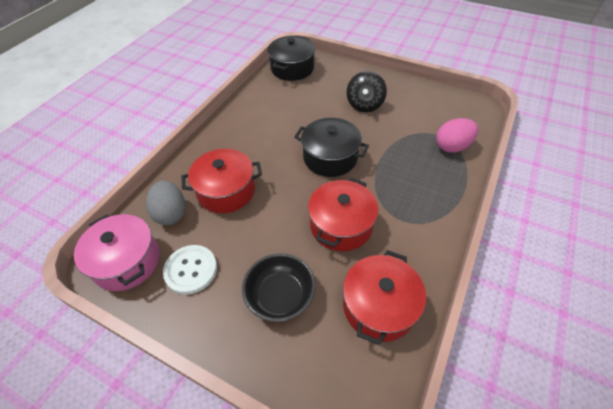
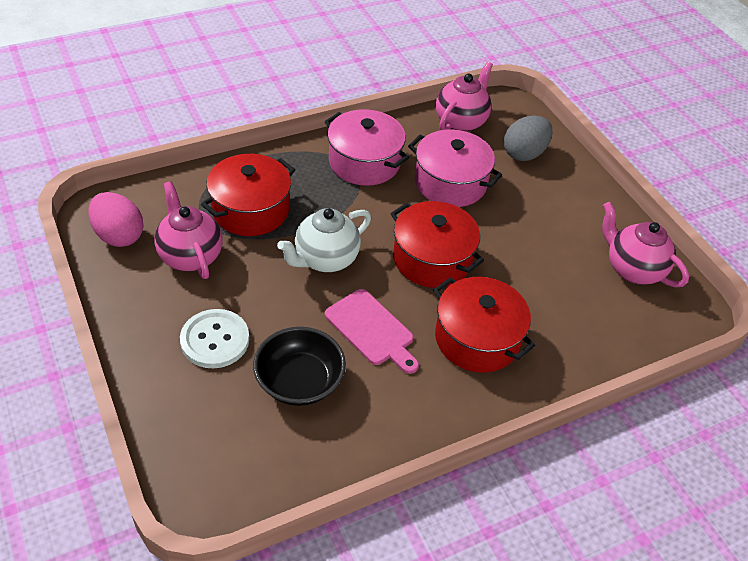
black pot: [268,36,315,81] [294,118,369,177] = 2 -> none = 0
black spinning top: [347,71,387,112] = 1 -> none = 0
pink cutting board: none = 0 -> [325,289,419,374] = 1
pink pot: [74,214,160,291] = 1 -> [325,109,410,186] [408,129,502,207] = 2
pink teapot: none = 0 -> [154,181,223,279] [436,61,493,132] [602,202,689,287] = 3
white teapot: none = 0 -> [277,208,371,272] = 1

